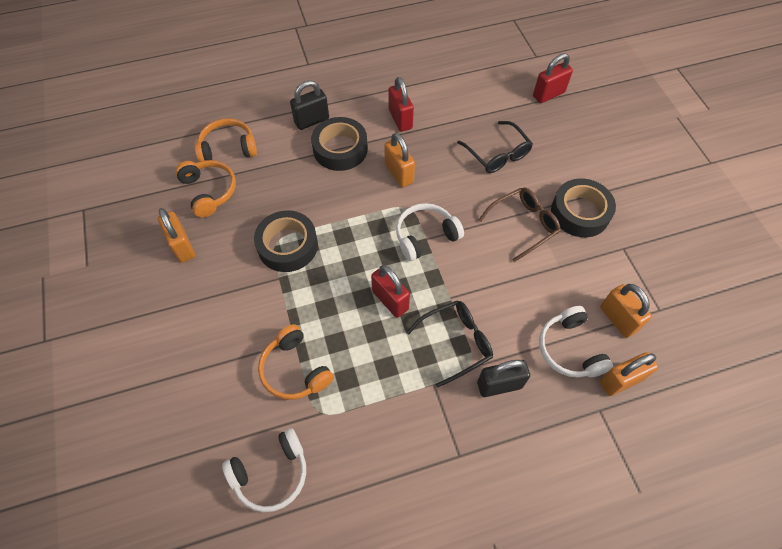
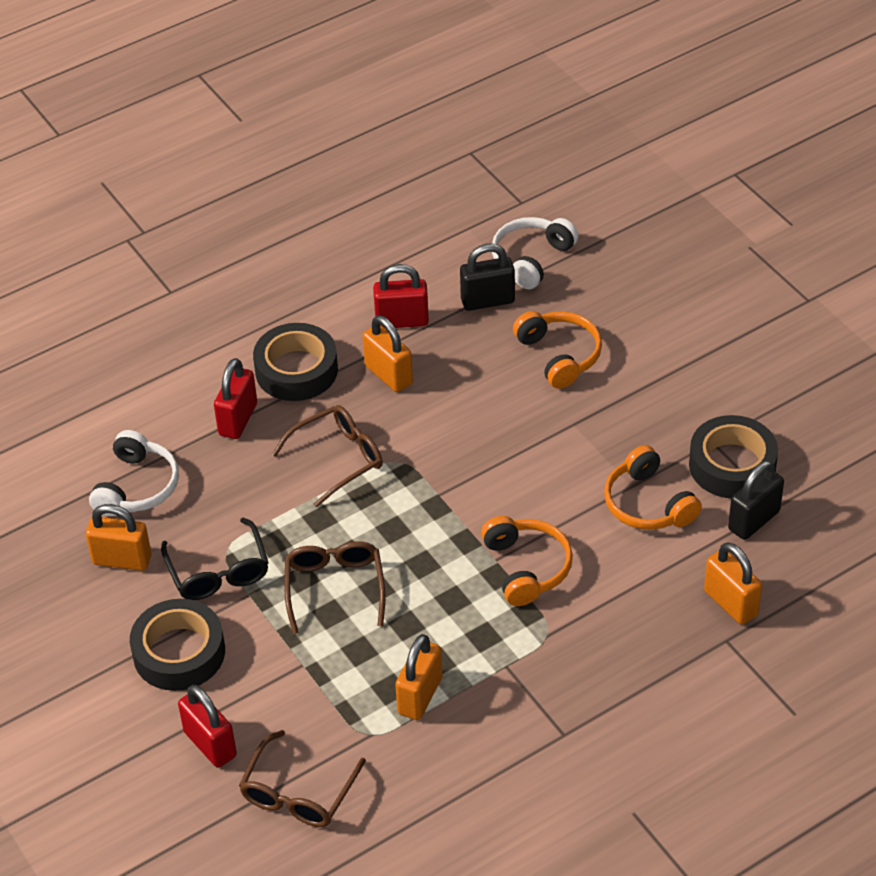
black glasses: [406,300,493,388] [457,121,533,173] = 2 -> [161,518,268,600] = 1
brown glasses: [478,187,561,262] = 1 -> [239,730,366,827] [272,405,383,508] [284,541,385,635] = 3
white headphones: [222,428,306,512] [396,203,464,261] [539,306,613,378] = 3 -> [89,430,179,516] [492,217,579,289] = 2

